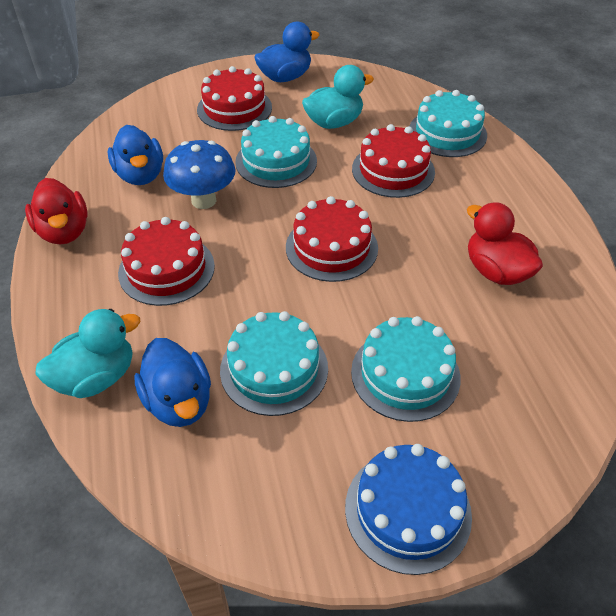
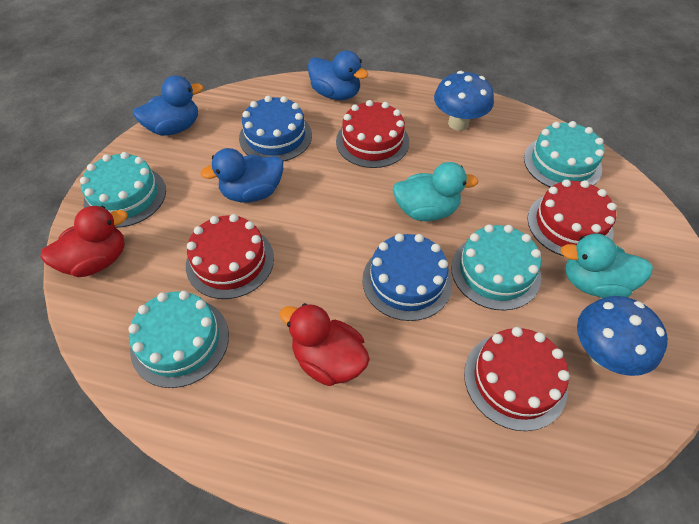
blue cake: [345,444,472,575] = 1 -> [239,96,312,162] [362,233,452,321] = 2
blue mushroom: [163,140,236,209] = 1 -> [434,71,494,131] [577,296,668,376] = 2

